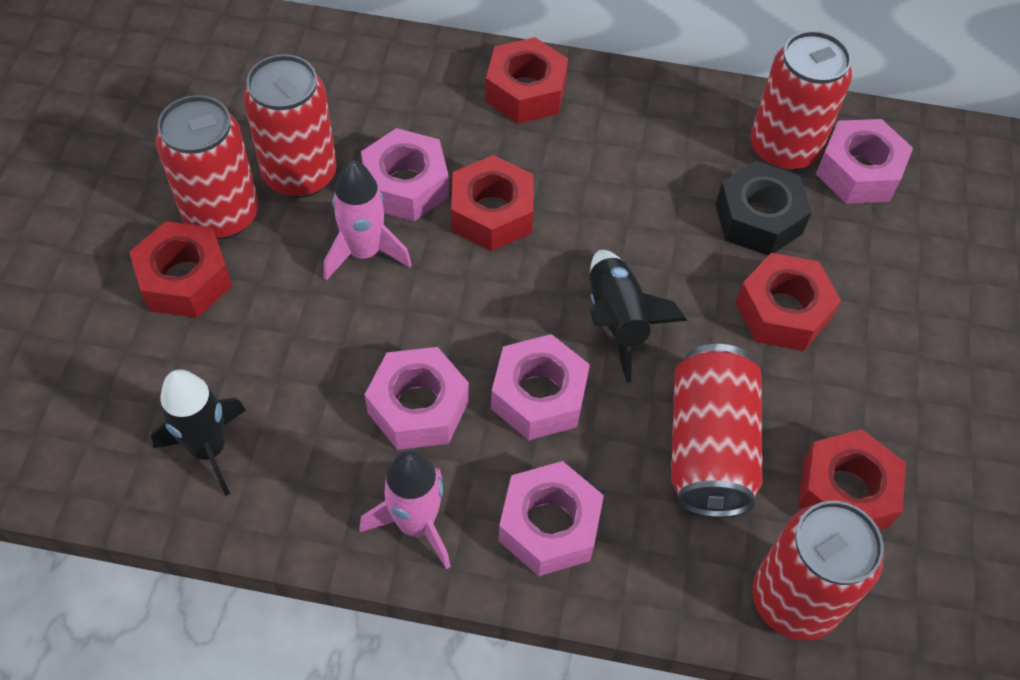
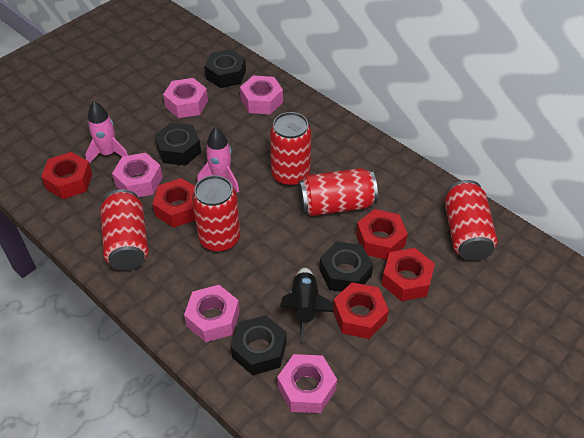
black nut: [716,161,812,255] = 1 -> [155,123,201,166] [205,49,246,88] [231,315,287,375] [320,242,373,292] = 4
black rocket: [151,369,246,496] [589,250,687,383] = 2 -> [280,268,334,343] = 1

